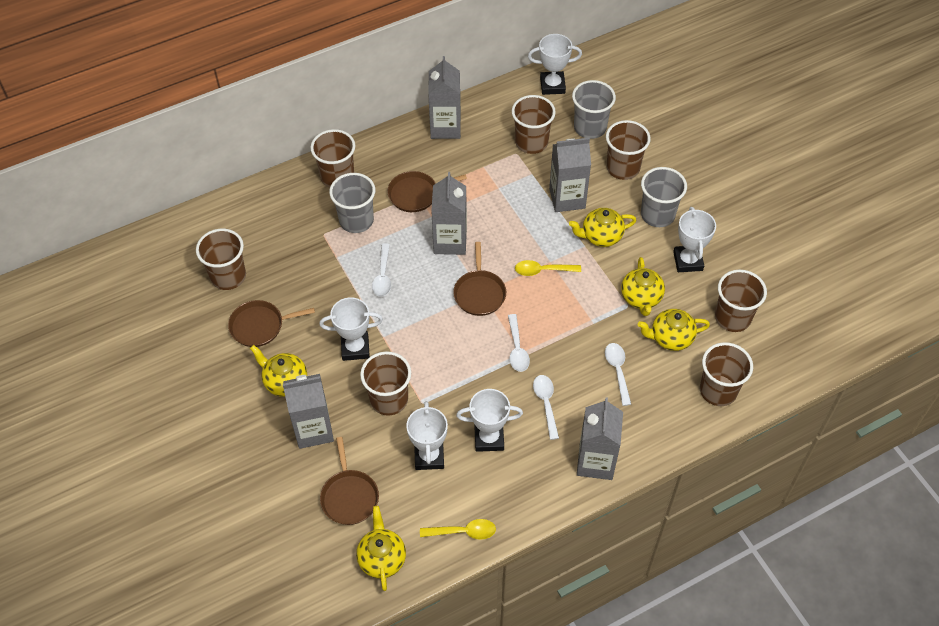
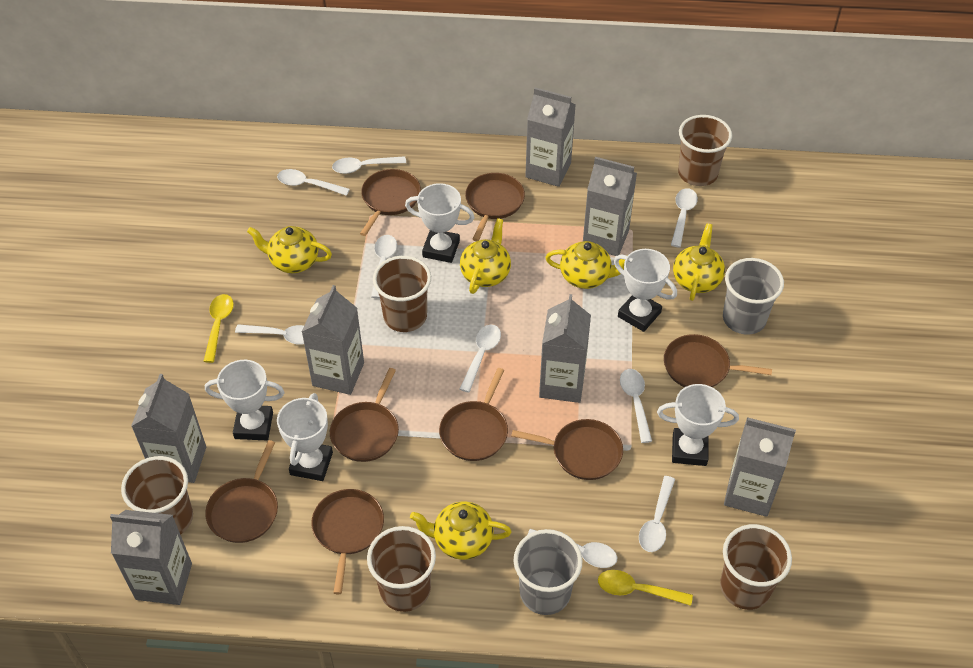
brown cup: [196,229,246,290] [310,129,355,188] [360,351,411,416] [512,95,556,154] [606,120,651,180] [700,342,753,406] [715,270,767,332] = 7 -> [121,456,193,535] [367,526,436,612] [373,256,431,332] [678,115,732,186] [720,524,792,610] = 5
brown pan: [228,300,315,347] [320,437,379,525] [388,171,467,212] [453,242,506,316] = 4 -> [205,440,278,543] [311,489,384,594] [330,368,399,462] [360,169,421,236] [439,368,508,461] [465,173,525,241] [511,419,623,480] [664,334,772,387] = 8
grey carton: [283,374,334,449] [428,56,461,139] [431,172,467,255] [549,138,591,212] [577,398,623,480] = 5 -> [110,510,192,605] [131,374,206,483] [302,285,364,395] [525,87,576,187] [539,294,591,403] [583,157,637,256] [724,417,796,517] = 7
grey cup: [329,173,375,233] [572,80,616,139] [641,167,687,227] = 3 -> [514,529,583,615] [723,258,784,335] = 2
white spoon: [372,243,391,297] [508,314,530,372] [533,375,559,440] [605,343,631,406] = 4 -> [235,324,304,345] [277,169,350,196] [332,156,406,174] [371,235,397,299] [460,325,501,393] [527,529,617,568] [620,369,652,443] [639,476,675,552] [671,188,698,247] = 9

